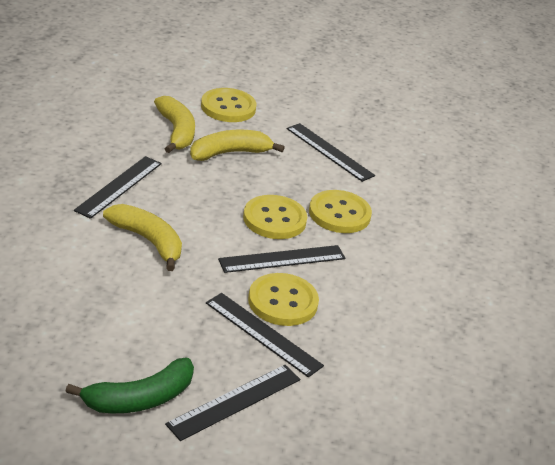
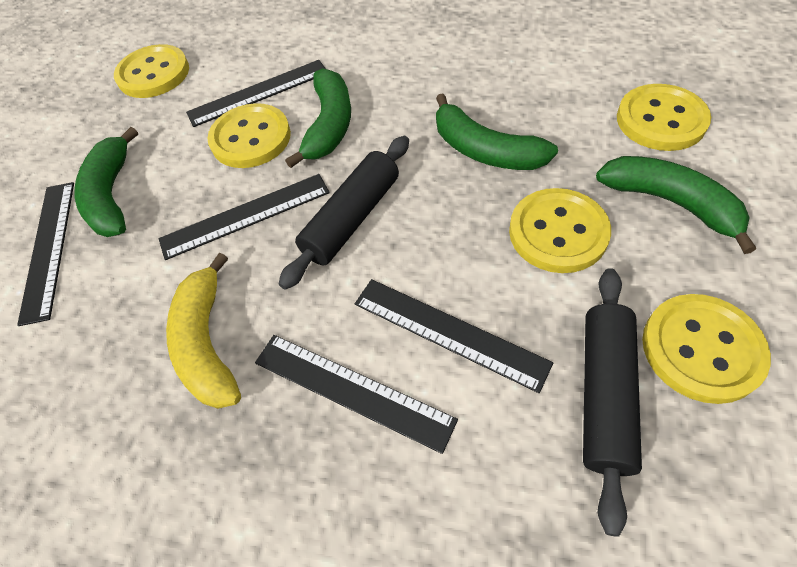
black rolling pin: none = 0 -> [279,136,409,290] [583,268,642,537] = 2
green banana: [65,358,194,413] = 1 -> [74,127,138,237] [285,68,351,168] [436,94,558,170] [596,156,756,254] = 4
yellow banana: [103,204,182,271] [154,96,195,153] [190,130,285,161] = 3 -> [166,253,241,409] = 1
yellow button: [201,88,256,122] [243,195,307,239] [248,273,319,326] [309,190,372,233] = 4 -> [114,44,189,98] [207,103,291,168] [509,188,611,273] [617,84,711,151] [642,294,771,404] = 5

